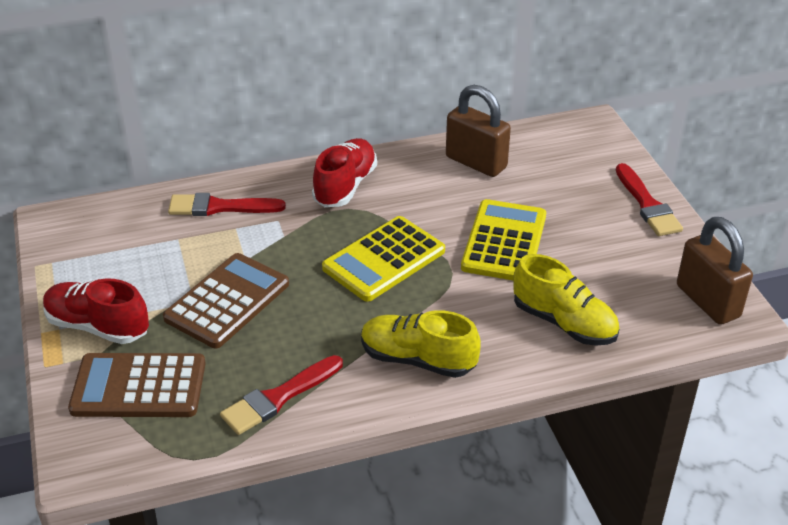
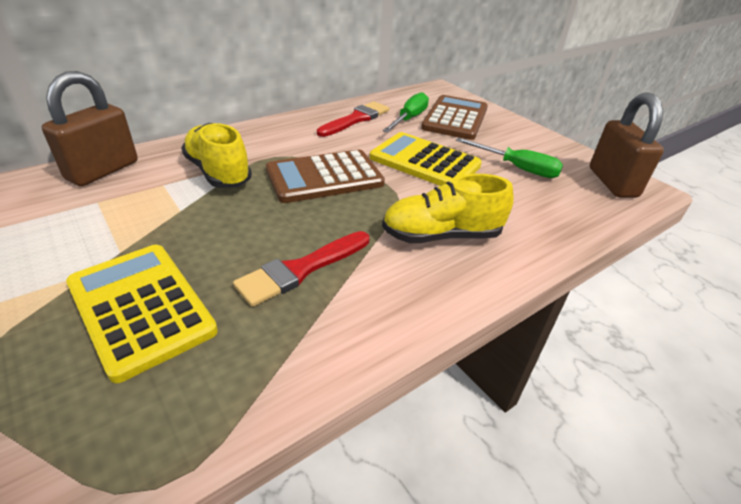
green screwdriver: none = 0 -> [383,92,429,132] [456,138,563,178] = 2
red brush: [168,193,286,216] [220,355,343,435] [616,163,683,236] = 3 -> [233,231,369,307] [317,101,389,137] = 2
red shoe: [43,278,149,344] [312,138,377,207] = 2 -> none = 0

